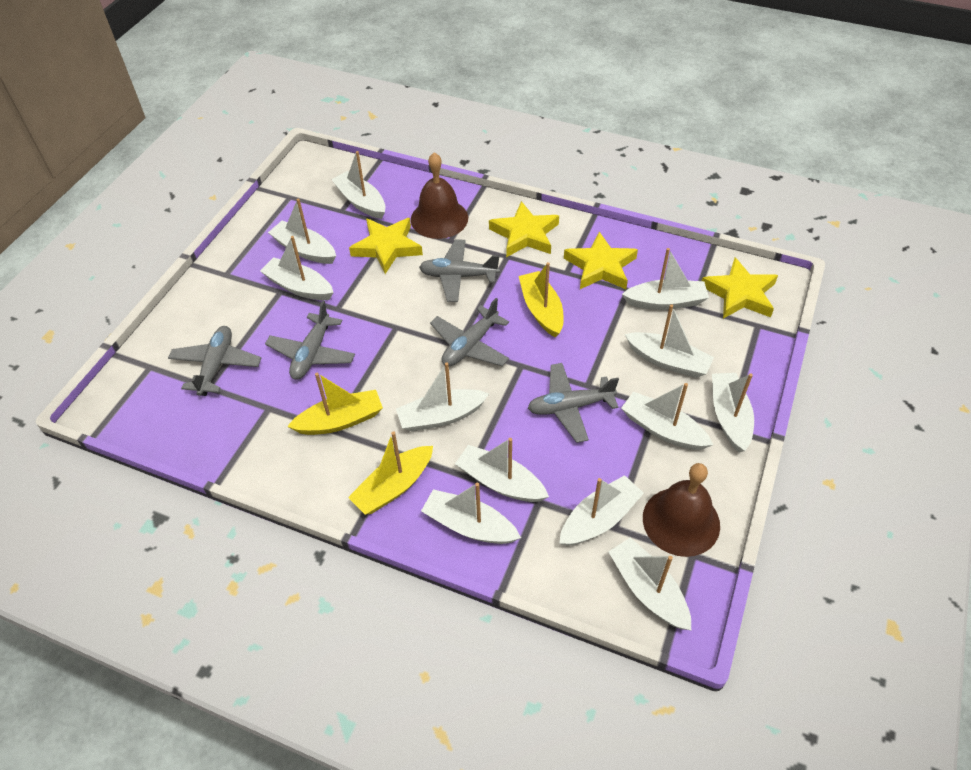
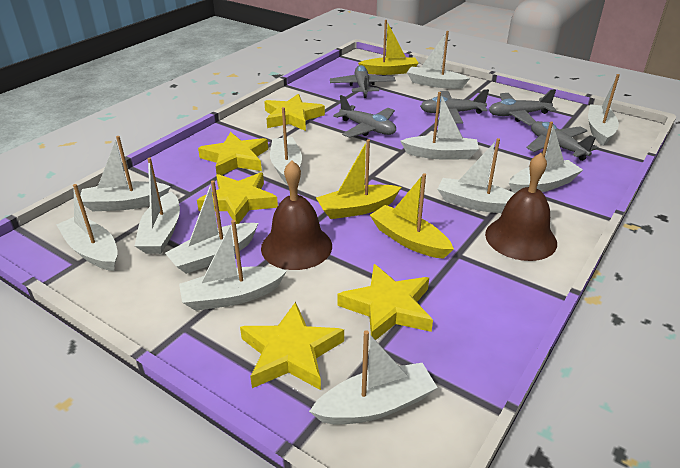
yellow star: [349,218,423,274] [489,201,559,257] [564,232,638,289] [702,258,778,319] = 4 -> [197,173,278,224] [198,132,268,175] [240,302,344,390] [264,94,325,131] [337,264,433,340] = 5

